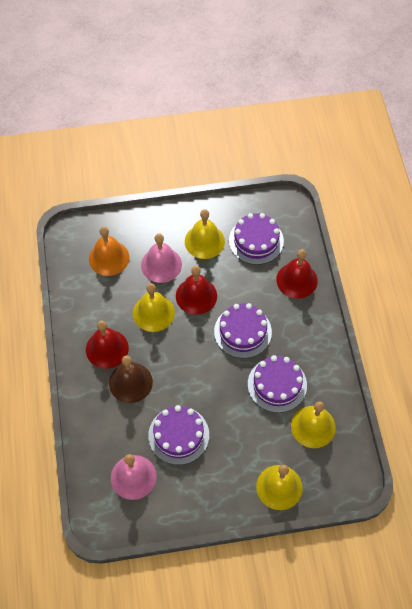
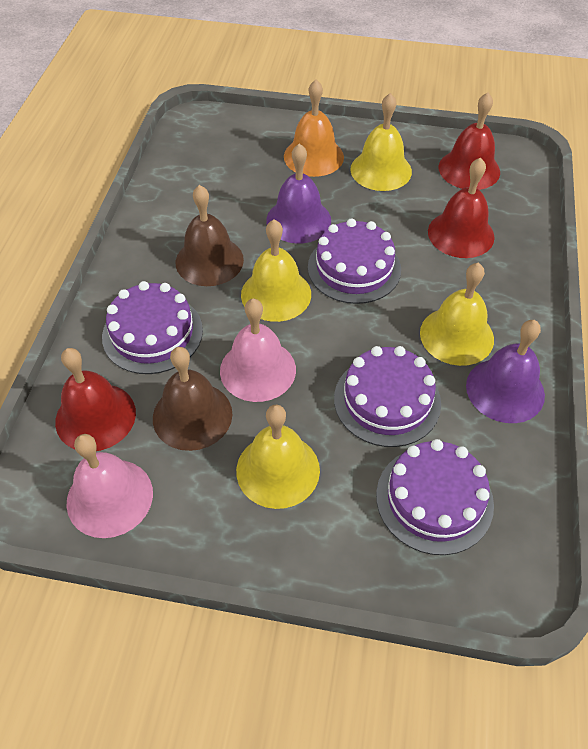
brown bell: [109,356,153,403] = 1 -> [153,347,232,451] [176,185,244,286] = 2
purple bell: none = 0 -> [266,143,331,244] [466,320,545,423] = 2

